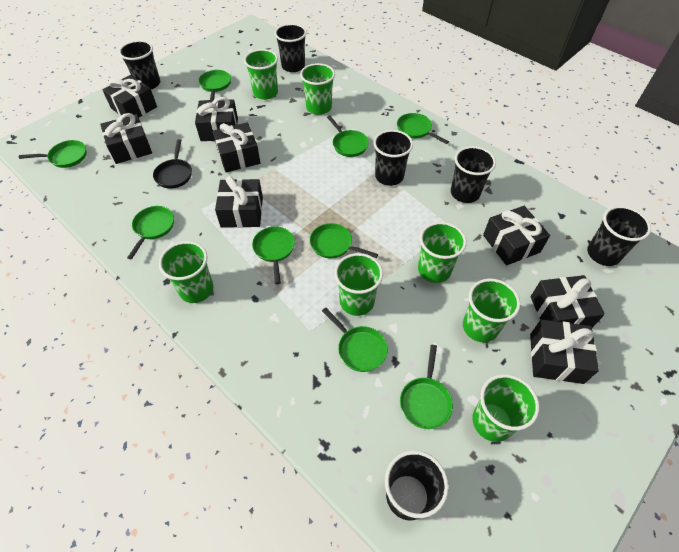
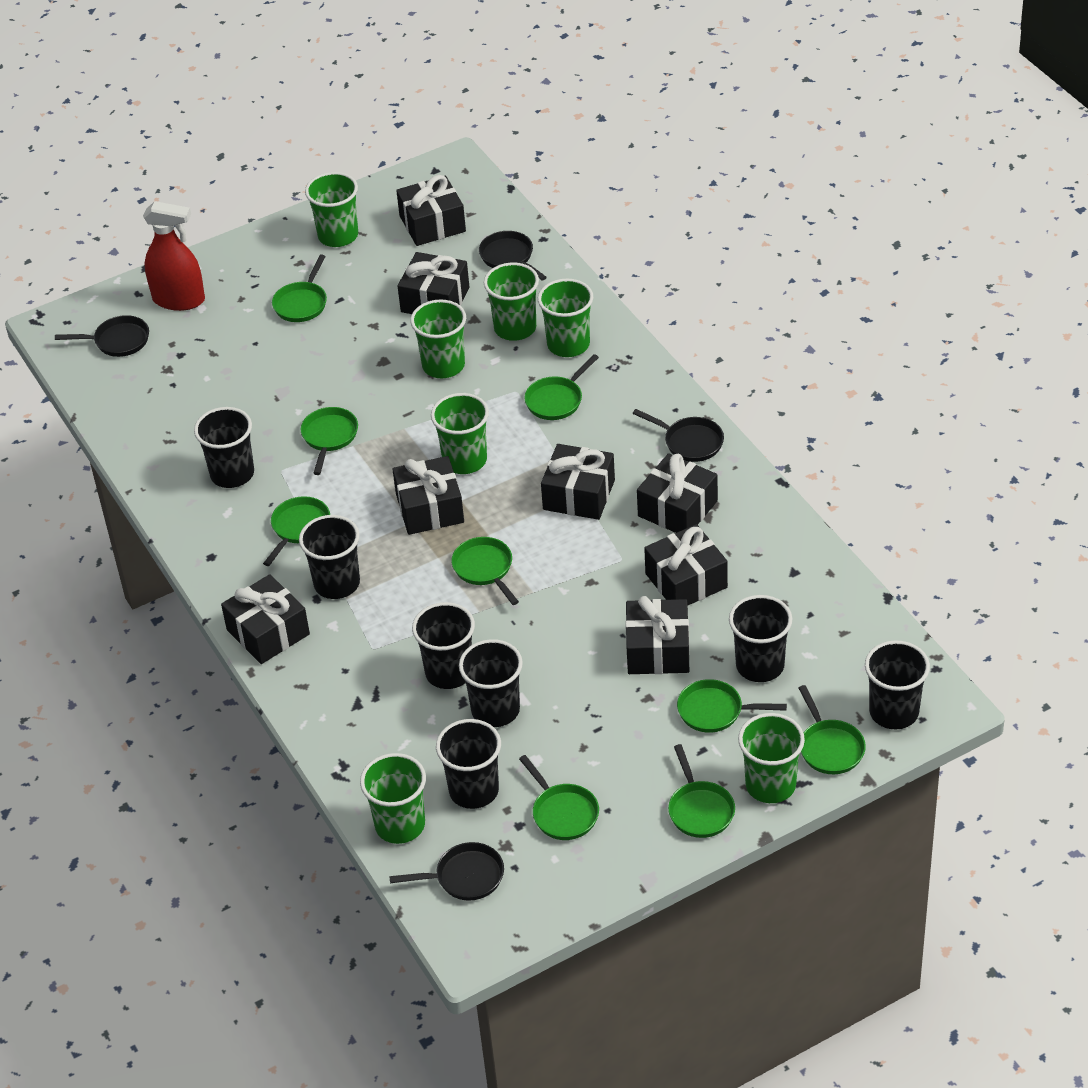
black cup: [119,40,160,89] [275,24,307,72] [373,130,413,186] [385,450,449,520] [451,146,496,203] [587,206,651,266] = 6 -> [194,407,254,488] [299,515,360,599] [412,602,475,689] [436,719,501,809] [459,639,523,727] [729,595,793,682] [865,640,930,729] = 7
black pan: [153,139,192,189] = 1 -> [55,315,149,357] [389,842,504,901] [479,231,547,281] [633,409,724,462] = 4
red spray bottle: none = 0 -> [143,201,205,311] = 1

